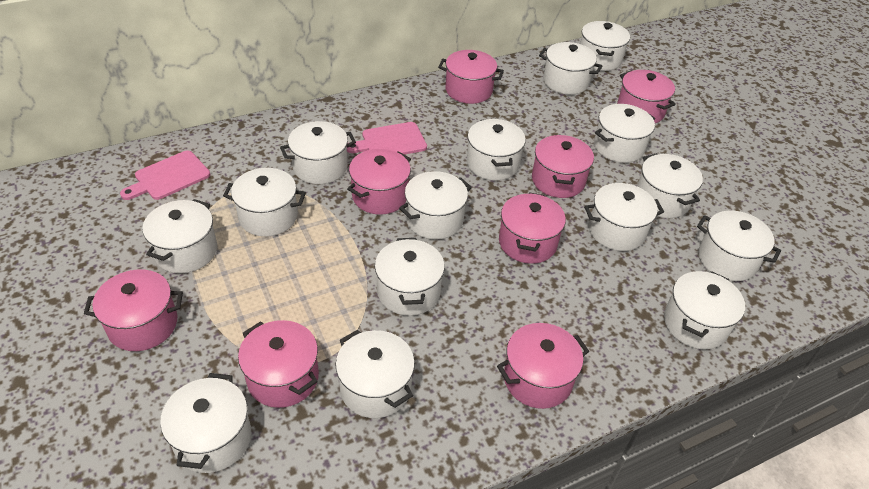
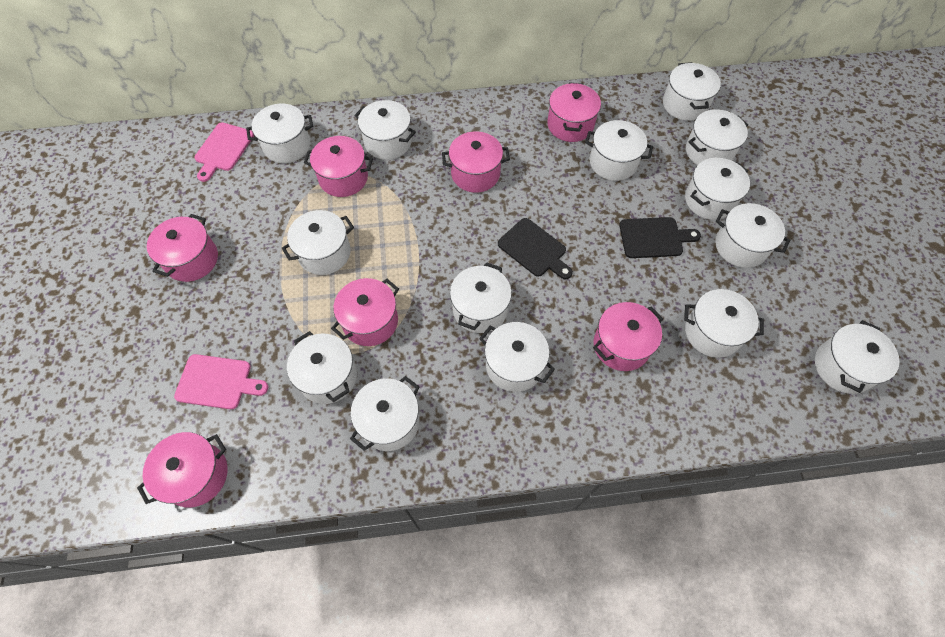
black cutting board: none = 0 -> [498,218,573,280] [619,217,701,258] = 2
pink pot: [84,269,183,351] [238,320,319,408] [347,149,411,215] [438,50,504,104] [497,323,589,409] [499,192,566,264] [532,135,594,198] [617,70,676,123] = 8 -> [137,432,228,508] [147,214,218,282] [304,136,373,197] [331,278,399,346] [442,132,510,193] [547,82,601,142] [593,302,663,371] = 7
white pot: [142,199,217,273] [160,373,251,473] [223,168,306,237] [280,121,356,184] [336,330,415,418] [375,238,445,316] [399,171,472,240] [467,119,526,180] [539,42,602,95] [580,21,630,71] [584,183,664,251] [594,104,655,163] [637,153,703,218] [664,271,745,349] [697,211,781,281] = 15 -> [246,104,313,163] [282,210,354,275] [287,331,357,404] [350,376,420,451] [354,100,416,160] [450,262,512,333] [479,322,555,392] [585,120,653,181] [663,62,721,121] [684,289,764,358] [685,158,750,220] [686,109,748,165] [715,203,790,268] [815,320,899,394] = 14

